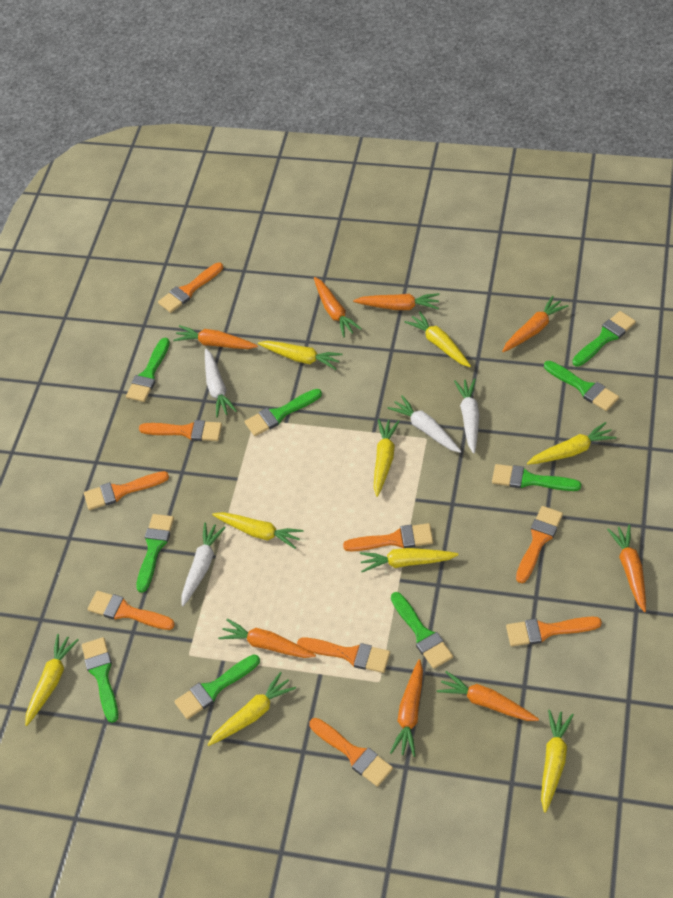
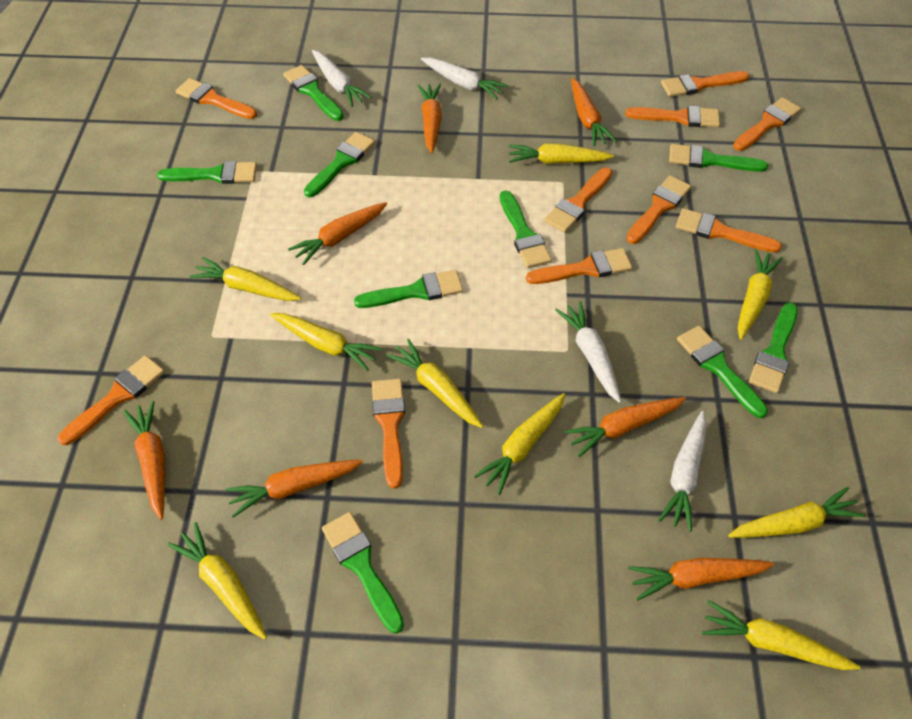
orange brush: [84,471,169,510] [87,591,175,630] [139,420,222,441] [158,262,223,313] [297,637,390,673] [309,718,393,787] [343,523,433,551] [506,617,602,646] [516,506,563,583] = 9 -> [58,355,165,445] [175,78,257,119] [372,378,405,488] [526,248,632,284] [544,167,612,233] [625,106,720,127] [626,175,691,244] [661,71,750,97] [676,208,782,253] [733,97,801,151] = 10
orange carrot: [173,325,258,349] [218,619,316,658] [314,277,362,337] [353,293,439,310] [390,659,423,757] [437,671,539,721] [502,296,569,352] [607,525,646,612] = 8 -> [123,401,165,520] [225,460,363,518] [288,202,387,265] [417,84,442,153] [564,397,686,457] [571,78,616,146] [628,558,774,601] = 7

